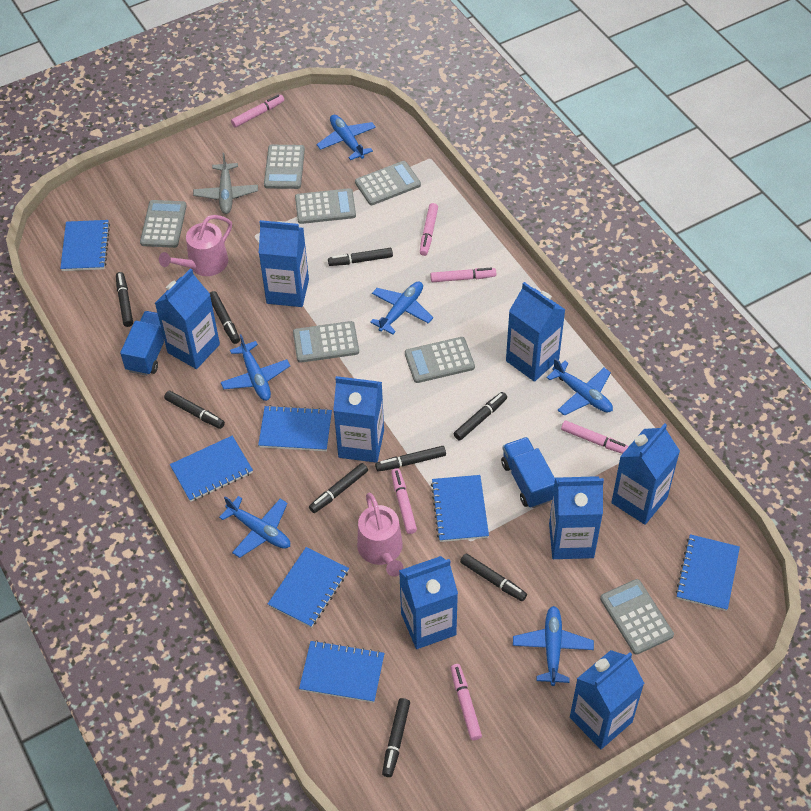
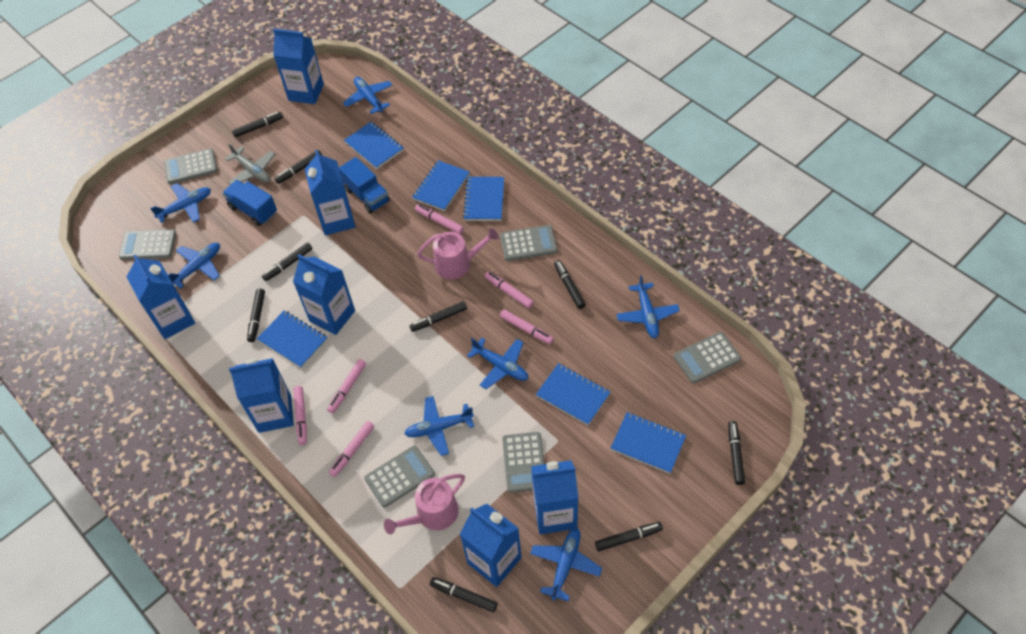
blue carton: [155,268,220,369] [259,220,309,307] [333,376,384,463] [399,556,458,649] [506,282,565,382] [549,476,604,559] [570,650,645,749] [611,423,680,525] = 8 -> [127,254,195,339] [229,358,294,433] [273,29,324,104] [293,254,355,335] [305,150,355,235] [460,504,522,587] [531,460,578,534] = 7
blue notebook: [60,220,110,271] [170,436,253,502] [258,405,332,451] [268,547,349,628] [299,640,385,703] [431,475,489,542] [675,534,740,611] = 7 -> [257,311,328,368] [344,122,404,169] [412,160,470,211] [463,177,504,221] [536,363,610,425] [611,412,686,474] = 6
blue plane: [219,496,290,558] [221,334,290,401] [317,115,376,160] [370,282,433,334] [513,606,594,686] [546,358,613,416] = 6 -> [150,183,211,223] [168,243,220,289] [343,77,392,114] [404,396,474,456] [467,338,528,389] [530,527,602,601] [616,275,680,339] = 7
grey calculator: [140,200,187,248] [264,145,305,189] [293,321,359,363] [295,188,356,224] [355,161,421,205] [405,337,475,383] [600,579,674,655] = 7 -> [119,229,176,260] [164,148,217,184] [364,446,435,507] [500,225,557,261] [502,432,544,493] [674,332,741,383] = 6

